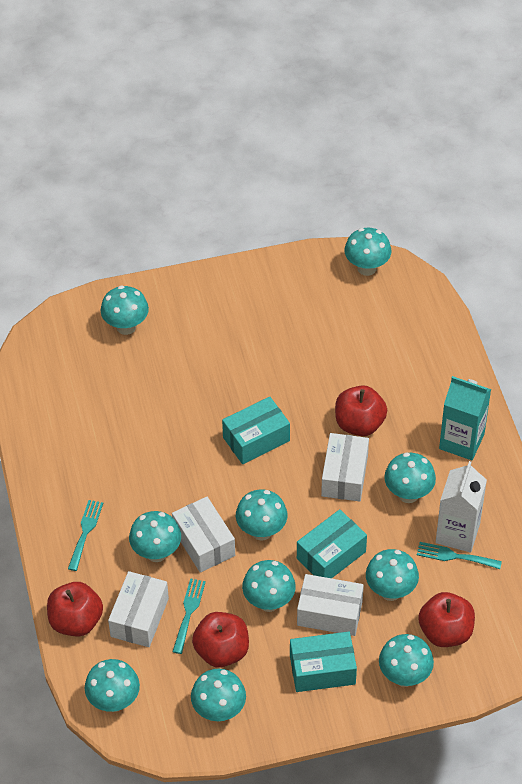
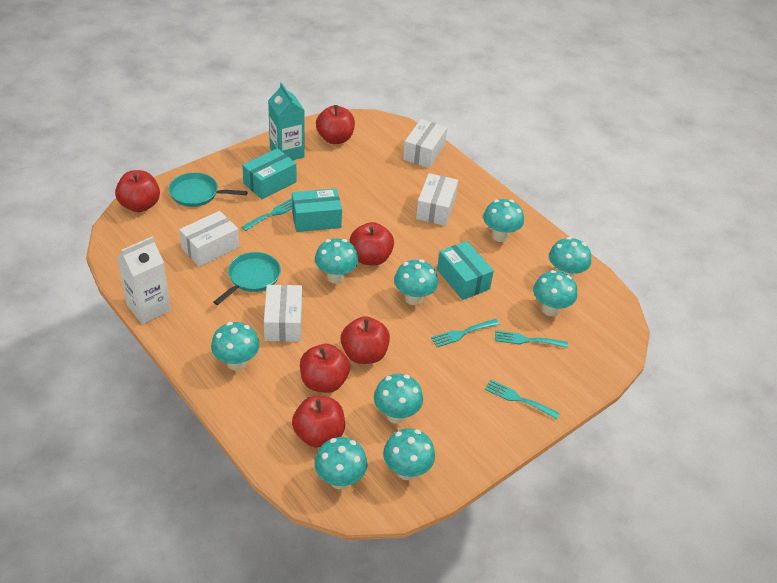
red apple: [47,582,103,637] [192,612,249,667] [335,385,387,436] [418,592,475,647] = 4 -> [115,170,160,212] [292,395,345,447] [300,344,350,393] [316,105,355,144] [341,316,390,364] [350,222,394,265] = 6
turquoise fork: [68,500,103,571] [173,578,206,654] [417,542,502,569] = 3 -> [242,198,292,231] [431,319,500,347] [485,380,560,419] [495,330,568,348] = 4
turquoise mushroom: [84,659,140,712] [101,286,149,335] [129,511,181,562] [191,669,246,722] [236,489,288,541] [242,560,296,612] [344,228,391,276] [366,549,419,601] [379,634,434,687] [384,453,436,503] = 10 -> [211,322,260,371] [315,238,358,284] [315,437,367,489] [374,374,423,424] [383,428,435,480] [394,259,438,305] [483,199,524,242] [533,270,577,316] [549,237,591,279] = 9
turquoise pan: none = 0 -> [169,172,248,207] [213,252,281,305] = 2

